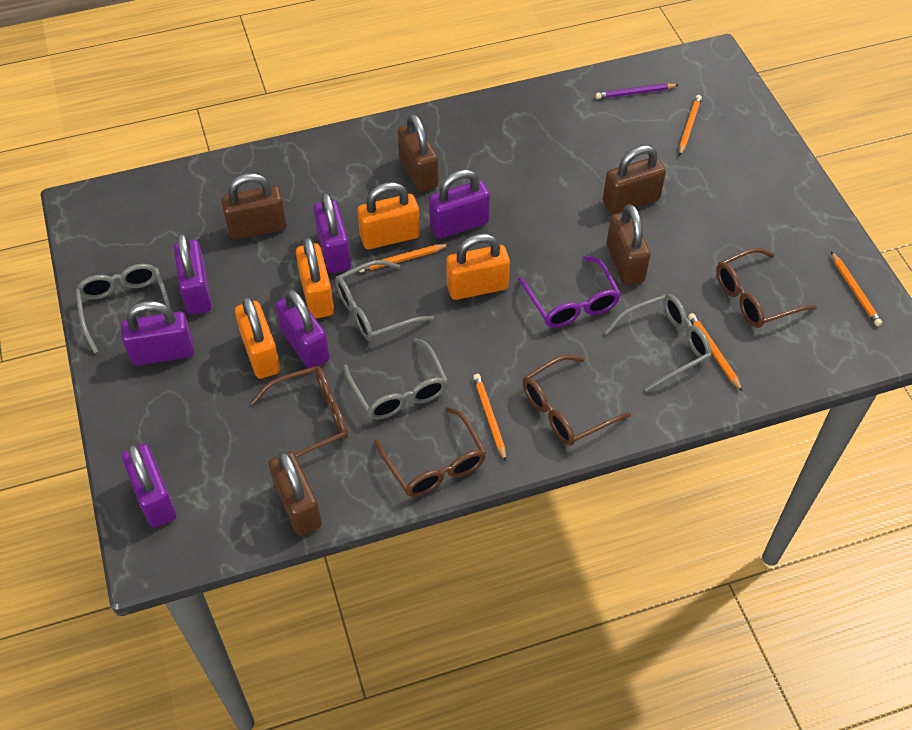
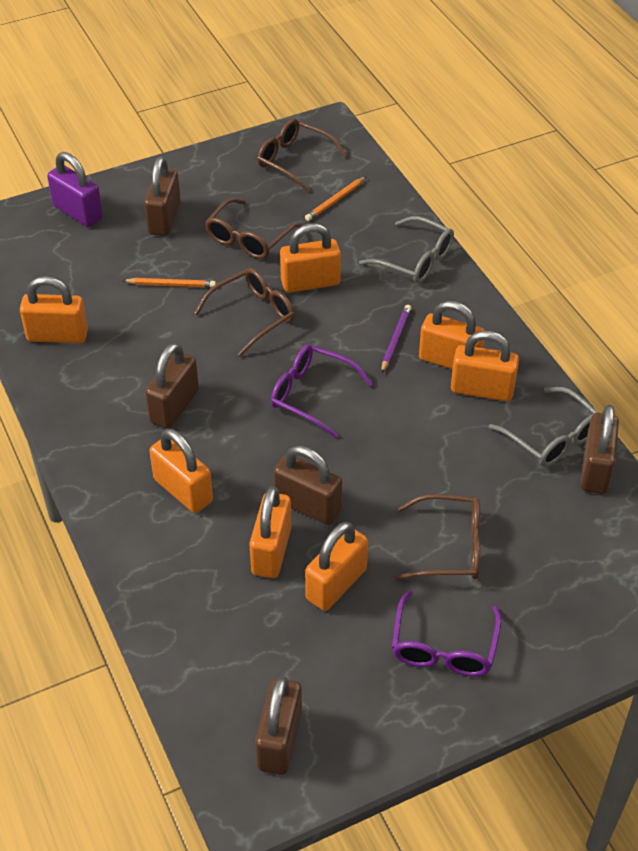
grey glasses: [75,264,171,353] [335,260,434,341] [343,338,448,419] [604,294,712,392] = 4 -> [359,216,454,283] [489,387,599,467] = 2
orange padlock: [235,296,280,379] [296,237,334,319] [357,182,420,249] [446,234,510,300] = 4 -> [20,276,88,343] [149,429,213,513] [249,486,292,578] [280,223,341,293] [305,522,368,611] [419,301,485,369] [451,331,519,401] = 7
orange pencil: [359,244,450,272] [473,374,506,462] [679,95,702,156] [688,313,743,392] [831,251,882,326] = 5 -> [122,278,216,288] [305,177,366,221] = 2
purple glasses: [518,256,621,328] = 1 -> [271,345,373,438] [392,591,502,677] = 2
purple padlock: [121,301,194,366] [122,443,176,528] [174,233,212,315] [276,289,330,368] [313,192,351,273] [429,169,490,239] = 6 -> [47,152,103,227] = 1

